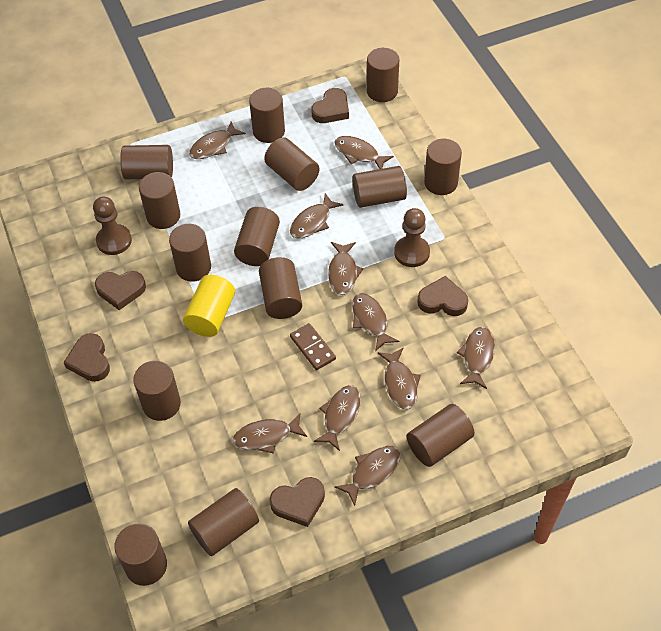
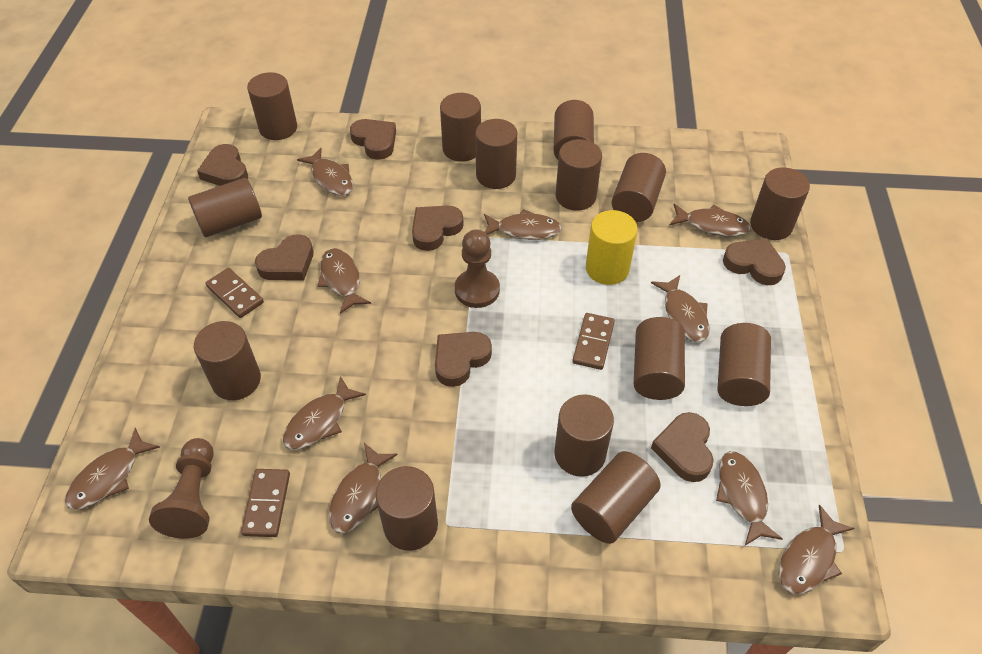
brown domino: [290,323,336,370] = 1 -> [205,268,264,318] [241,469,290,537] [573,313,615,370] = 3
brown heart: [63,333,110,382] [95,271,146,310] [270,477,325,527] [311,88,349,123] [417,276,468,316] = 5 -> [197,144,248,186] [255,234,313,280] [350,119,396,160] [412,206,464,251] [435,332,492,387] [651,412,714,482] [723,238,786,285] = 7

